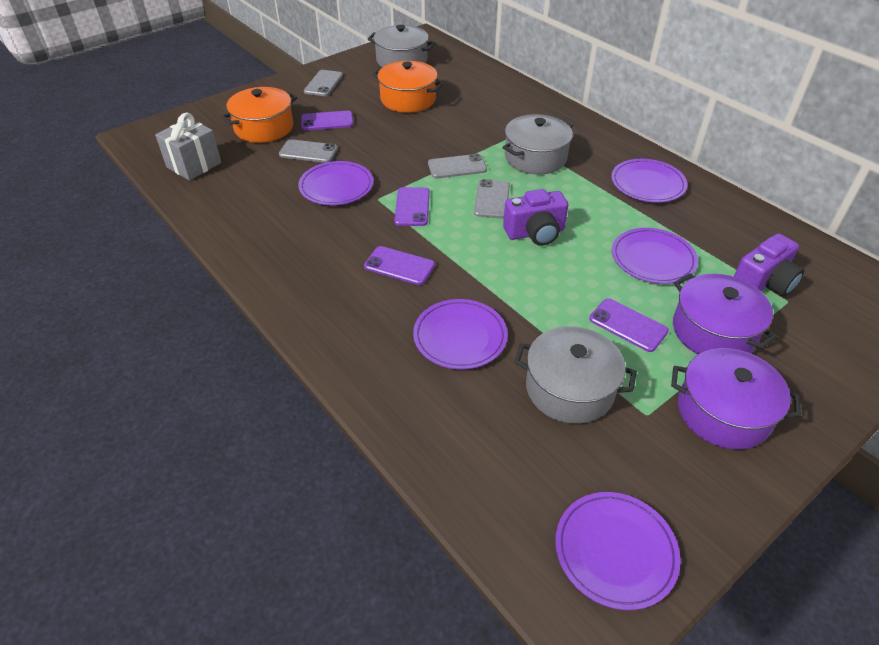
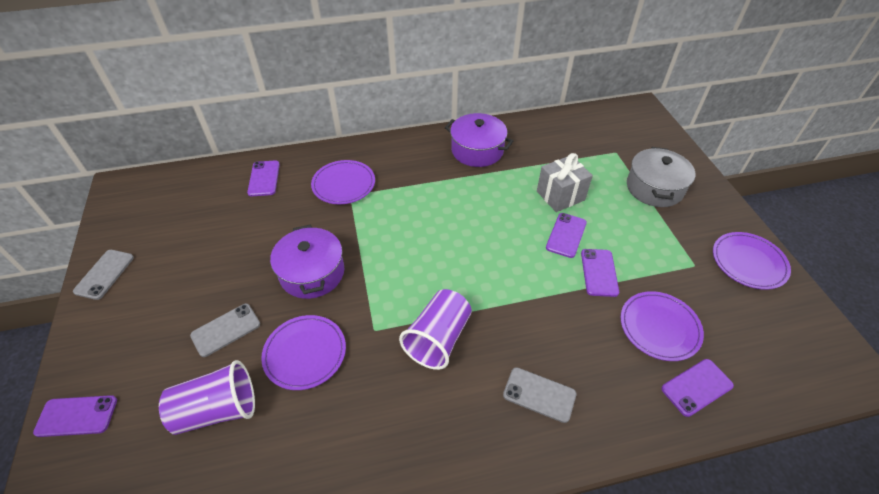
grey phone: [279,139,338,163] [304,70,343,96] [428,154,487,178] [474,179,510,218] = 4 -> [73,250,134,300] [190,304,260,357] [503,367,576,423] = 3
grey pot: [368,25,435,67] [503,114,573,174] [514,326,637,424] = 3 -> [627,147,695,207] = 1
orange pot: [221,87,297,143] [372,61,444,113] = 2 -> none = 0
purple camera: [503,189,568,246] [734,233,804,297] = 2 -> none = 0
purple cup: none = 0 -> [159,360,255,435] [399,289,472,370] = 2
purple phone: [301,111,353,131] [364,246,435,285] [394,187,430,226] [589,298,669,352] = 4 -> [33,395,117,437] [247,161,280,196] [546,213,587,258] [581,249,619,297] [661,359,734,417] = 5
purple plate: [298,161,374,205] [413,299,508,369] [555,492,681,610] [611,159,687,203] [612,228,698,284] = 5 -> [261,315,346,390] [311,160,375,204] [620,291,704,361] [713,232,791,290] = 4

